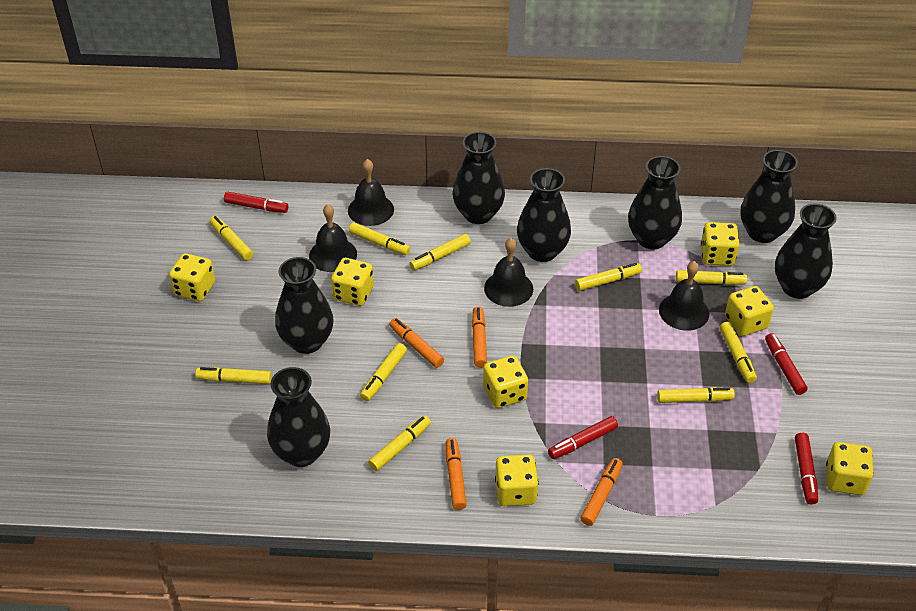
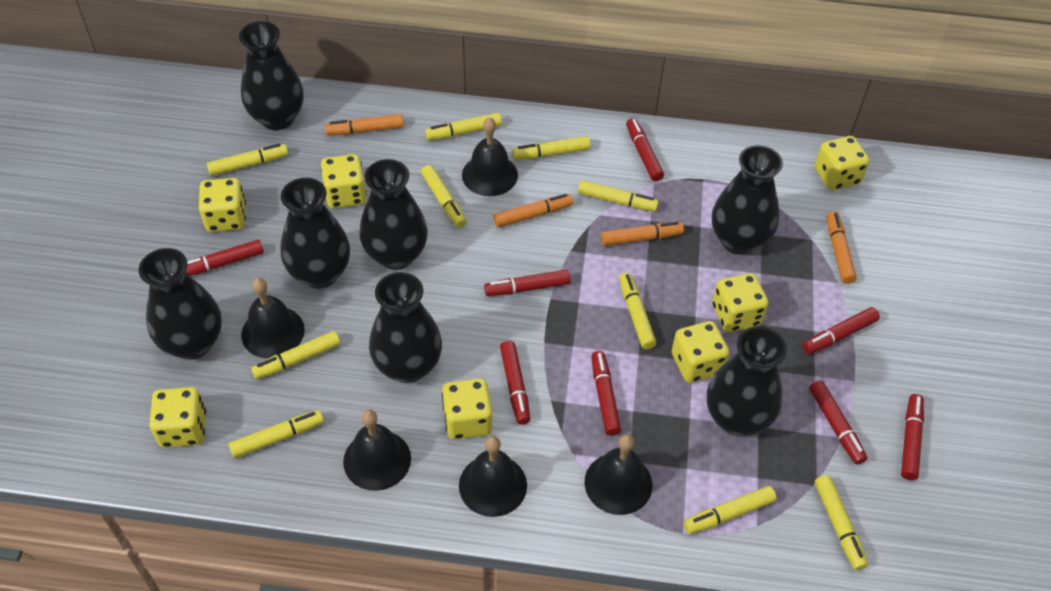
black bell: [309,204,357,272] [348,159,394,226] [484,238,533,307] [659,261,709,331] = 4 -> [241,278,305,358] [343,409,411,491] [459,436,527,517] [462,117,518,196] [585,434,652,515] = 5
red marker: [224,192,288,213] [548,416,618,459] [765,333,808,395] [795,433,818,504] = 4 -> [186,239,264,276] [484,270,571,296] [500,341,530,425] [591,351,621,436] [626,118,664,181] [803,307,880,354] [809,380,867,465] [901,394,924,480] = 8

